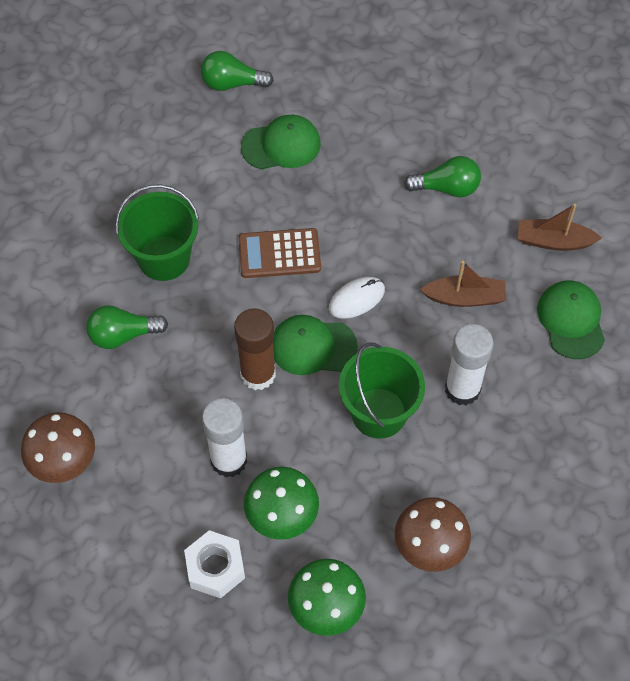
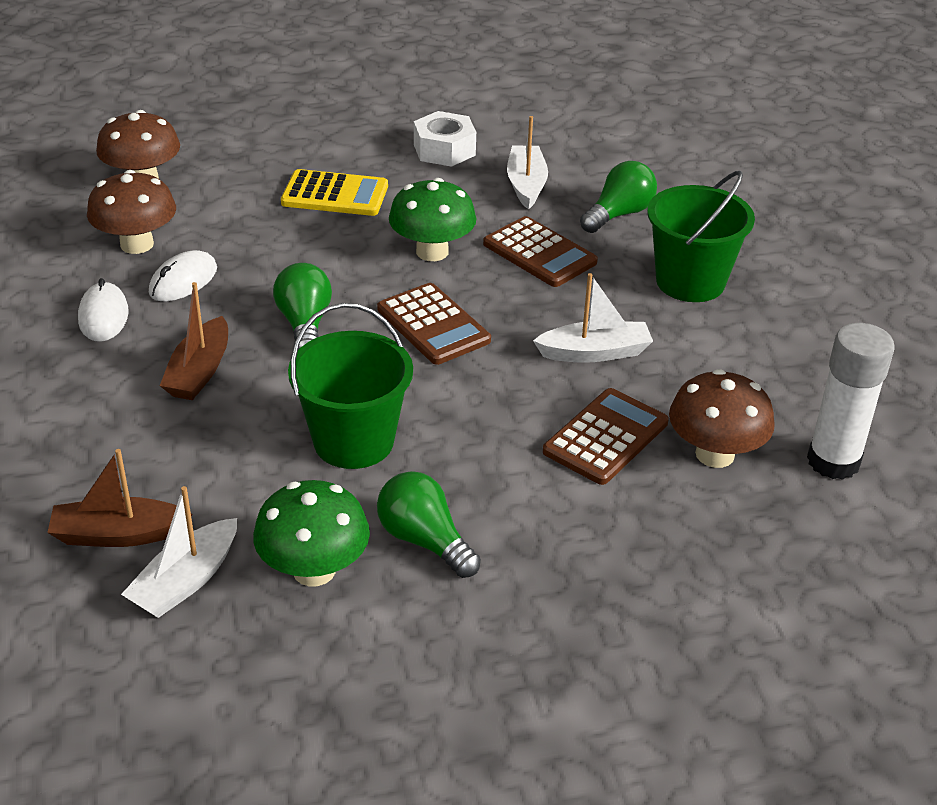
brown calculator: [239,228,321,278] = 1 -> [377,283,491,365] [483,216,598,287] [543,388,669,485] = 3
brown glue stick: [234,308,276,390] = 1 -> none = 0
brown mushroom: [21,412,95,483] [395,497,471,572] = 2 -> [87,170,176,254] [96,110,180,179] [669,369,775,468] = 3
green cap: [241,115,321,169] [273,315,358,375] [537,280,605,359] = 3 -> none = 0
white boat: none = 0 -> [121,486,237,618] [507,116,548,209] [533,273,653,363] = 3
white glue stick: [202,398,247,477] [445,324,494,405] = 2 -> [807,323,894,480] = 1
white mouse: [329,277,385,319] = 1 -> [78,278,129,342] [149,250,217,301] = 2
yellow calculator: none = 0 -> [281,169,388,216] = 1

